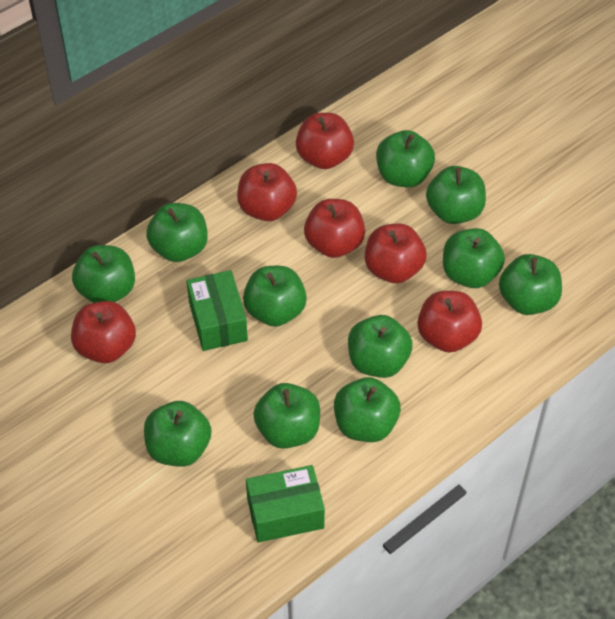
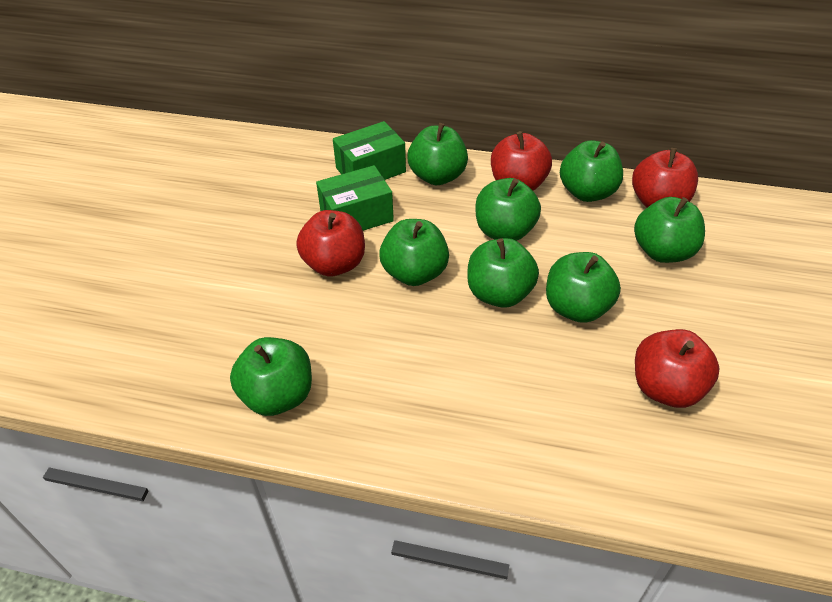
green apple: [72,245,135,303] [144,401,212,467] [146,203,208,262] [243,266,307,327] [253,383,320,449] [334,377,401,442] [348,315,413,378] [376,130,435,187] [426,166,486,224] [443,228,505,288] [499,254,562,315] = 11 -> [230,337,312,416] [379,219,449,286] [407,123,468,185] [467,238,539,308] [475,178,541,241] [546,252,621,323] [560,140,623,202] [634,197,705,263] = 8
red apple: [71,301,136,363] [237,163,297,221] [296,113,354,169] [304,199,365,258] [365,224,427,283] [417,291,482,352] = 6 -> [296,210,365,277] [491,131,552,191] [632,148,698,207] [635,329,719,408] = 4

